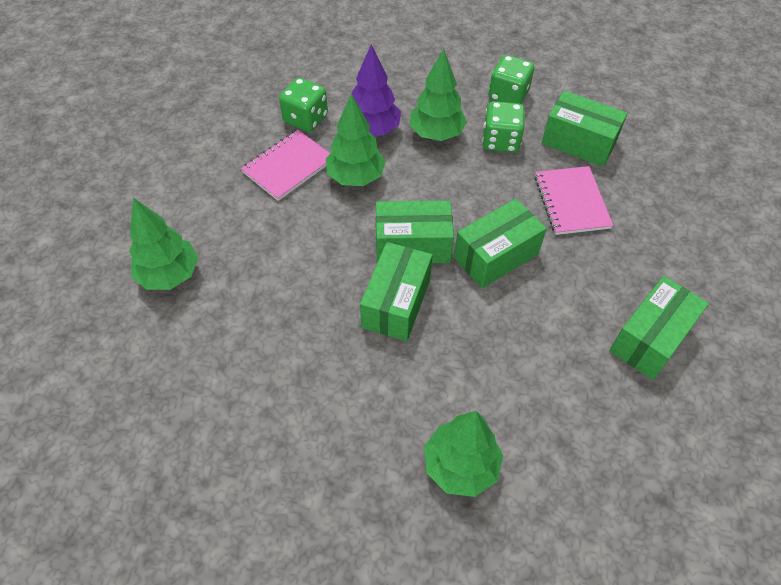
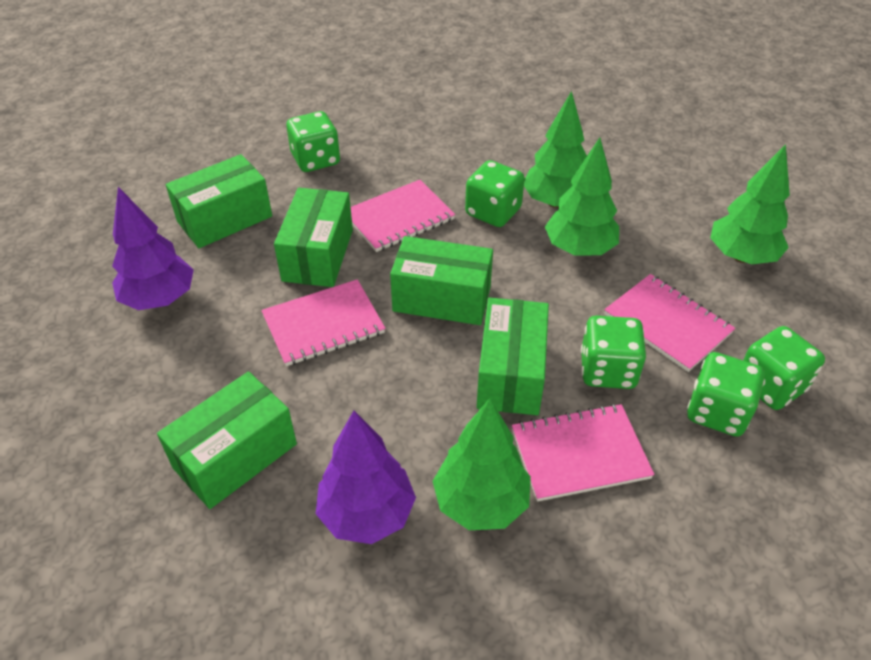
green dice: [279,77,328,132] [482,101,525,153] [488,55,534,104] = 3 -> [286,111,340,172] [465,160,525,227] [581,316,646,389] [687,352,765,436] [743,326,825,410] = 5
pink notebook: [241,130,330,201] [535,166,613,235] = 2 -> [261,279,385,366] [351,180,455,252] [512,404,654,502] [604,274,735,372] = 4
purple tree: [352,45,401,136] = 1 -> [112,187,194,310] [316,411,416,544] = 2

